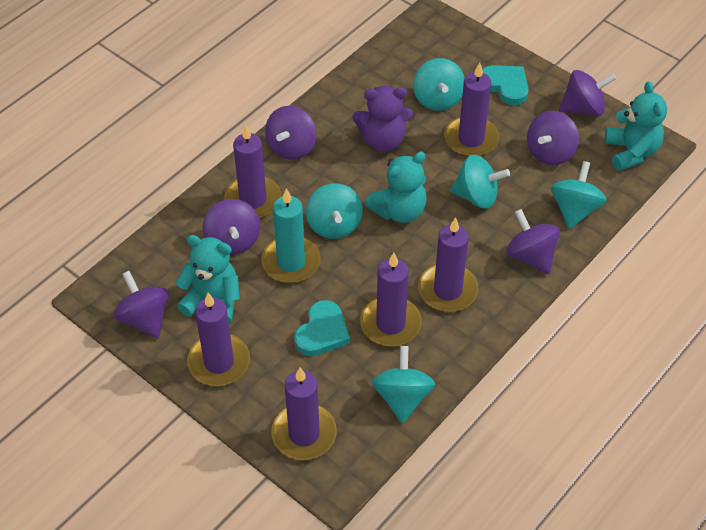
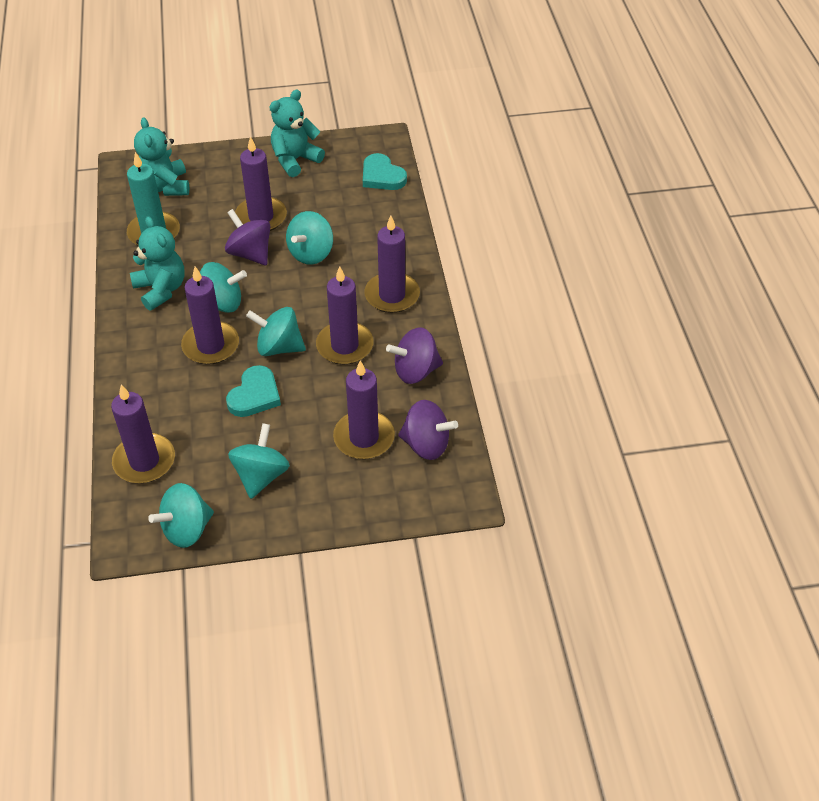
purple spinning top: [113,271,169,339] [203,199,260,255] [265,106,316,160] [506,209,560,274] [527,111,579,165] [559,70,616,116] = 6 -> [225,209,270,265] [386,327,443,384] [398,400,458,460] = 3
purple teddy bear: [352,86,413,152] = 1 -> none = 0

